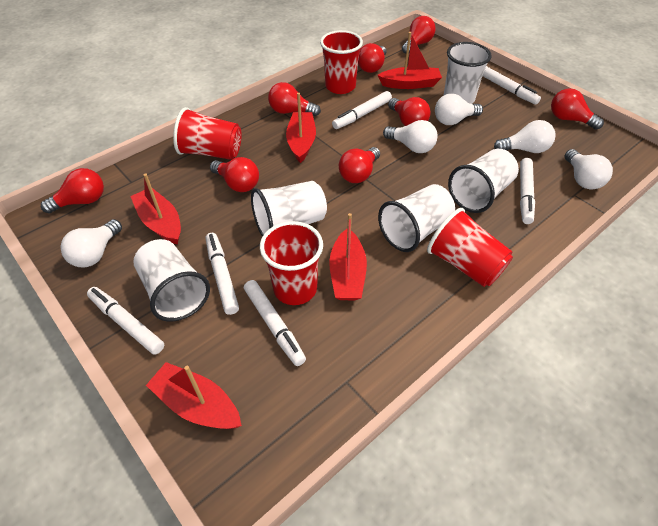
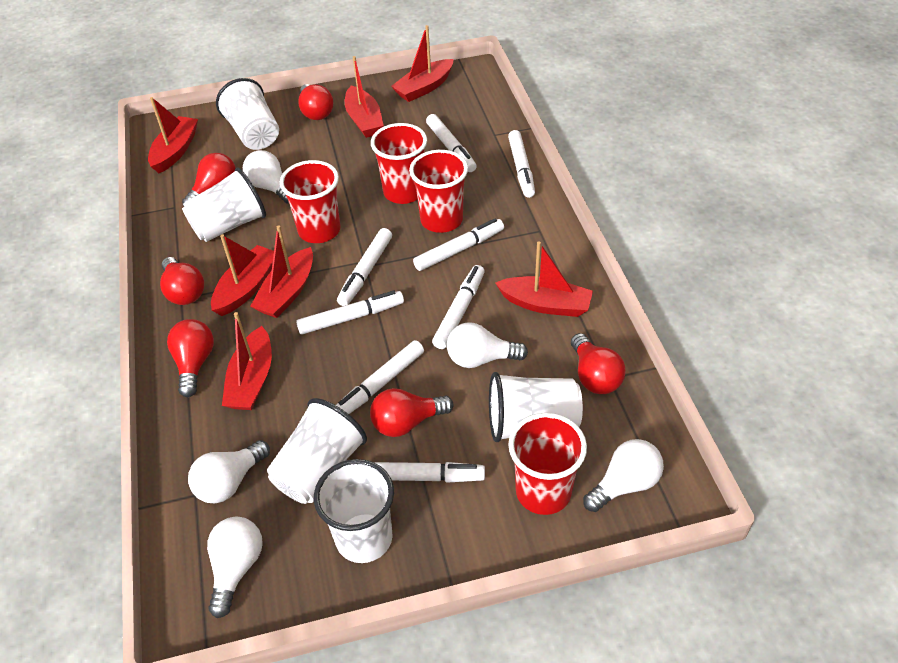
red boat: [130,173,181,245] [146,362,242,429] [286,93,316,163] [329,213,367,300] [377,32,442,89] = 5 -> [148,97,198,173] [211,235,274,316] [222,312,272,410] [250,225,313,318] [345,56,384,138] [391,25,454,102] [495,242,593,317] = 7
red light bulb: [41,168,104,213] [210,157,259,192] [268,82,321,116] [339,147,380,183] [358,43,386,73] [388,97,431,126] [402,16,436,54] [551,88,604,129] = 8 -> [160,257,204,305] [167,319,214,397] [182,153,236,206] [298,84,333,120] [370,388,454,437] [571,333,626,394] = 6
white marker: [87,287,164,355] [206,233,239,315] [244,280,306,366] [332,91,392,129] [483,66,541,105] [520,158,535,224] = 6 -> [296,291,404,335] [336,340,424,414] [337,228,392,306] [374,462,485,483] [413,219,504,271] [426,114,477,172] [432,265,485,349] [508,130,535,198] = 8

